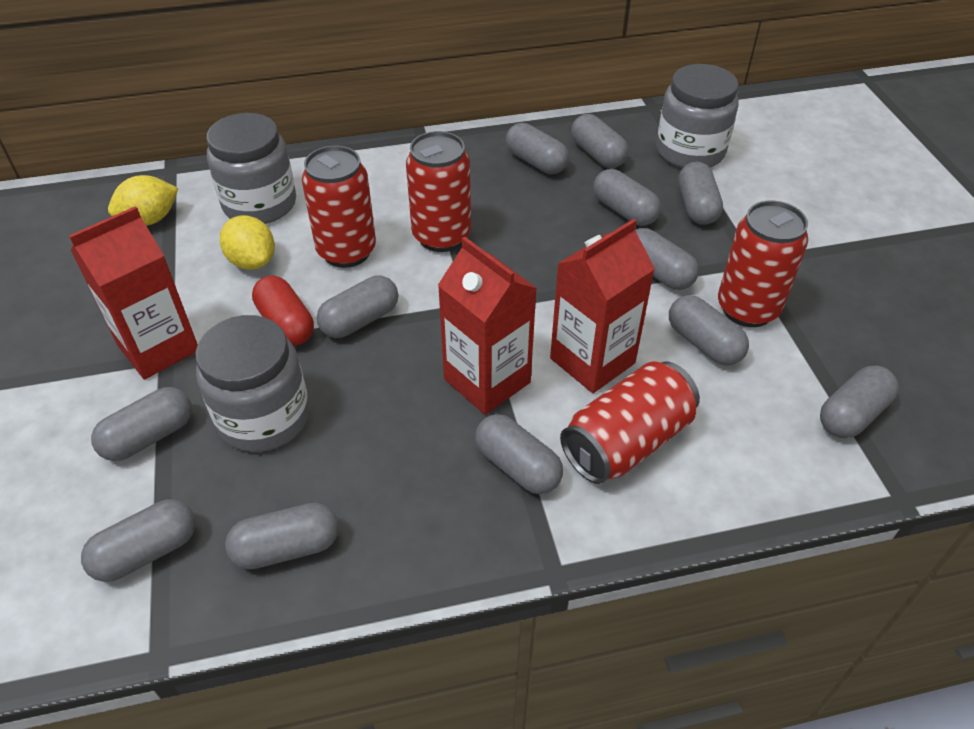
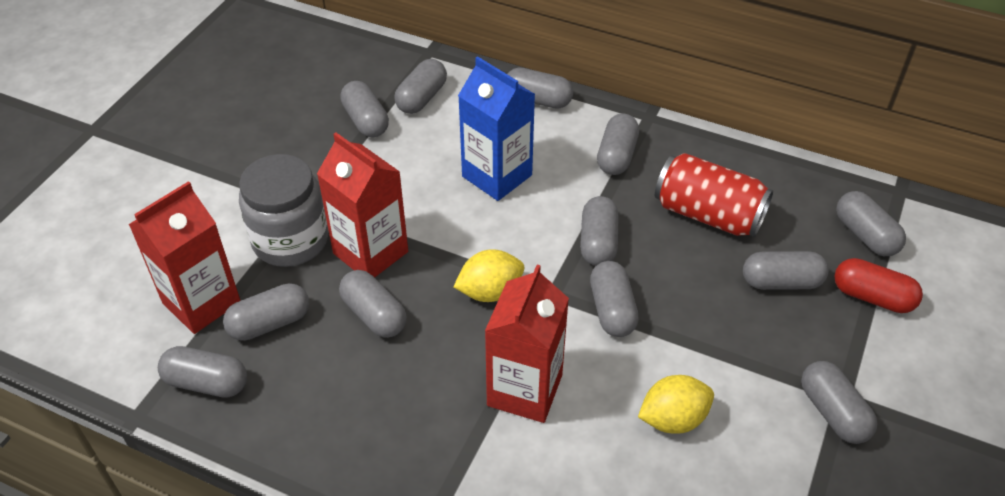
blue carton: none = 0 -> [458,56,535,201] = 1
grey jar: [195,315,310,452] [206,113,296,224] [656,64,739,168] = 3 -> [239,154,328,267] = 1
red can: [302,146,376,268] [406,131,471,252] [560,361,700,484] [718,201,808,327] = 4 -> [655,153,773,237] = 1

